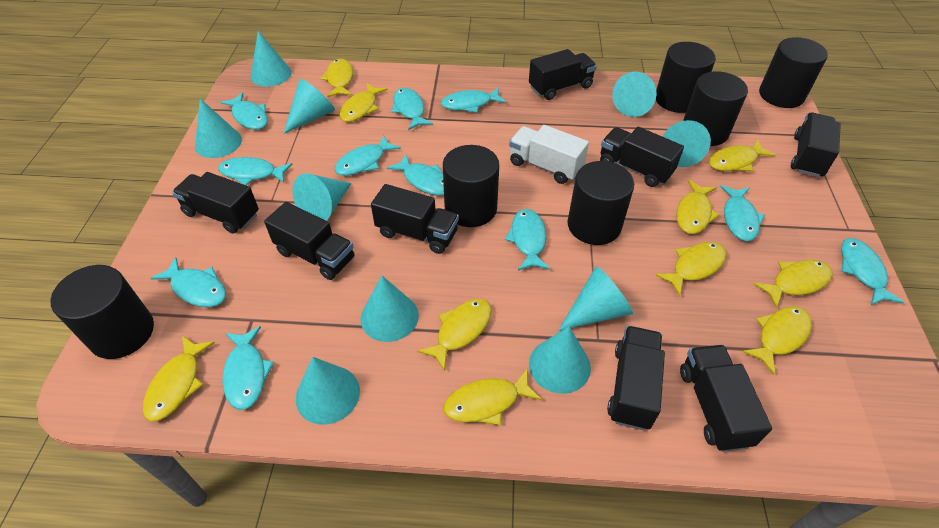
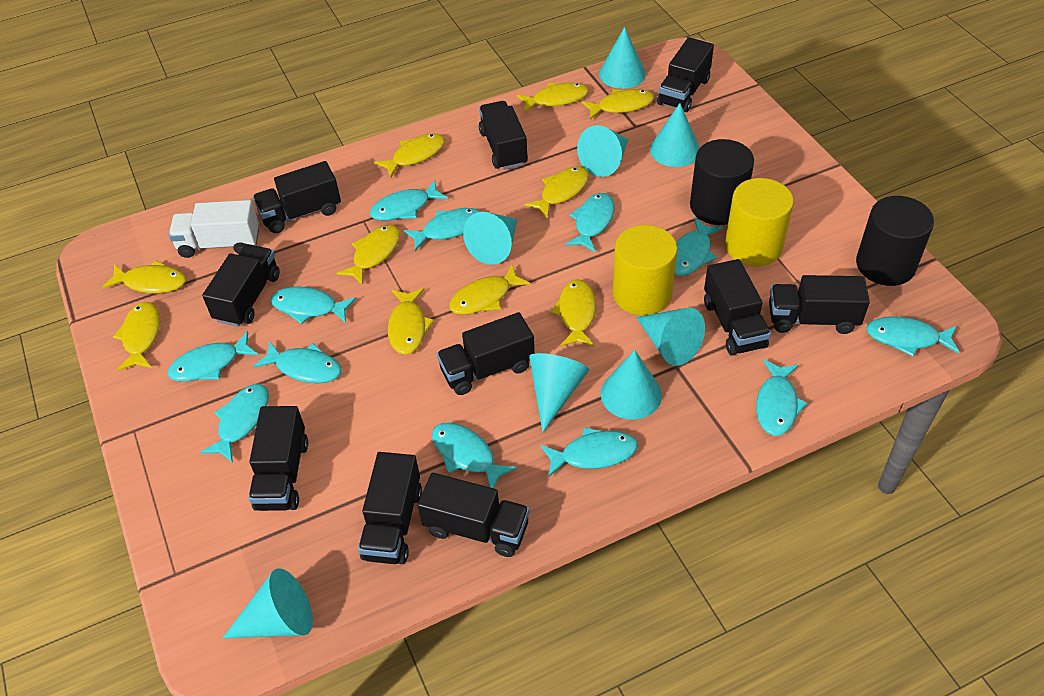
black cylinder: [50,265,154,359] [443,145,499,227] [567,161,634,245] [656,42,716,113] [683,71,748,146] [759,37,828,108] = 6 -> [690,139,754,225] [856,196,934,286] = 2
black truck: [172,172,259,234] [264,202,355,280] [371,184,459,254] [529,49,597,100] [600,127,684,187] [607,326,665,430] [680,345,772,452] [791,112,841,177] = 8 -> [202,244,280,327] [248,406,308,511] [253,161,341,233] [358,452,422,564] [417,473,530,557] [437,312,535,395] [479,101,528,170] [657,37,714,112] [704,259,771,356] [769,275,870,334] = 10
turquoise cone: [195,99,242,158] [250,31,292,87] [283,79,335,134] [292,173,352,221] [296,357,360,425] [360,276,419,342] [529,326,591,394] [558,266,633,331] [612,72,657,117] [663,120,711,167] = 10 -> [223,568,313,638] [463,212,517,265] [529,353,589,432] [577,125,628,177] [599,27,646,89] [601,350,662,420] [636,308,705,366] [650,103,700,167] = 8
turquoise fish: [151,257,226,307] [218,157,293,186] [220,93,268,130] [222,326,274,410] [335,135,401,176] [387,154,444,196] [391,88,433,130] [441,87,506,112] [505,209,550,271] [720,185,765,241] [841,238,904,305] = 11 -> [168,331,258,381] [200,384,269,463] [254,341,342,383] [271,287,356,324] [370,180,448,221] [403,208,480,251] [432,422,517,488] [541,427,638,478] [565,193,615,252] [675,217,723,276] [756,359,807,436] [866,317,960,357] = 12
yellow cylinder: none = 0 -> [613,225,678,316] [725,178,794,267] = 2

